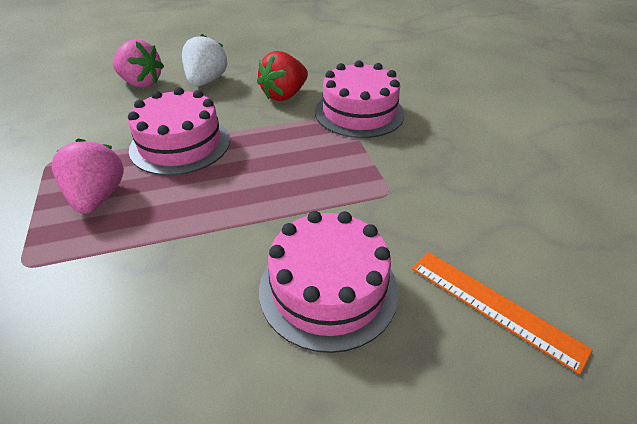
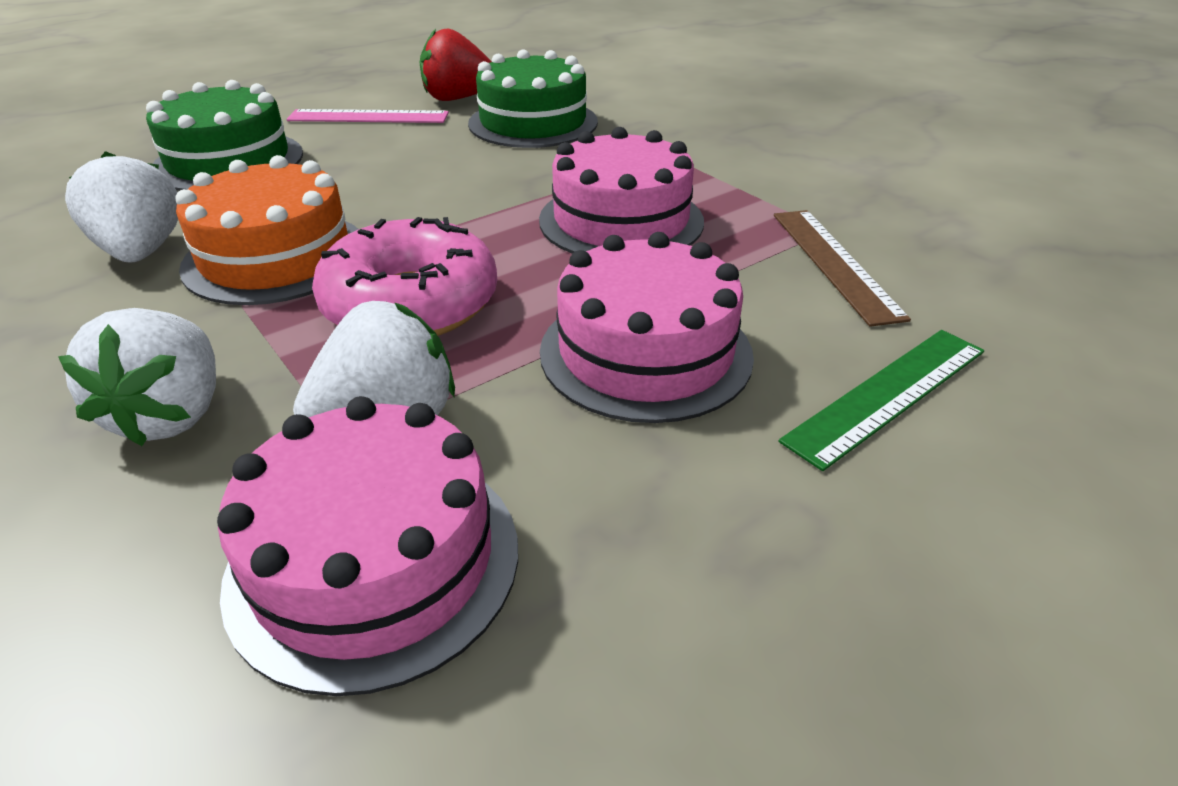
brown ruler: none = 0 -> [774,210,911,327] = 1
green cake: none = 0 -> [146,80,303,191] [468,49,598,148] = 2
green ruler: none = 0 -> [778,330,984,471] = 1
orange cake: none = 0 -> [175,155,358,305] = 1
orange ruler: [412,252,593,375] = 1 -> none = 0
pink donut: none = 0 -> [312,217,497,336] = 1
pink ruler: none = 0 -> [286,109,449,123] = 1
pink strawberry: [52,138,124,214] [113,39,164,87] = 2 -> none = 0
white strawberry: [182,34,227,87] = 1 -> [58,308,216,446] [65,151,178,263] [293,301,455,418] = 3

